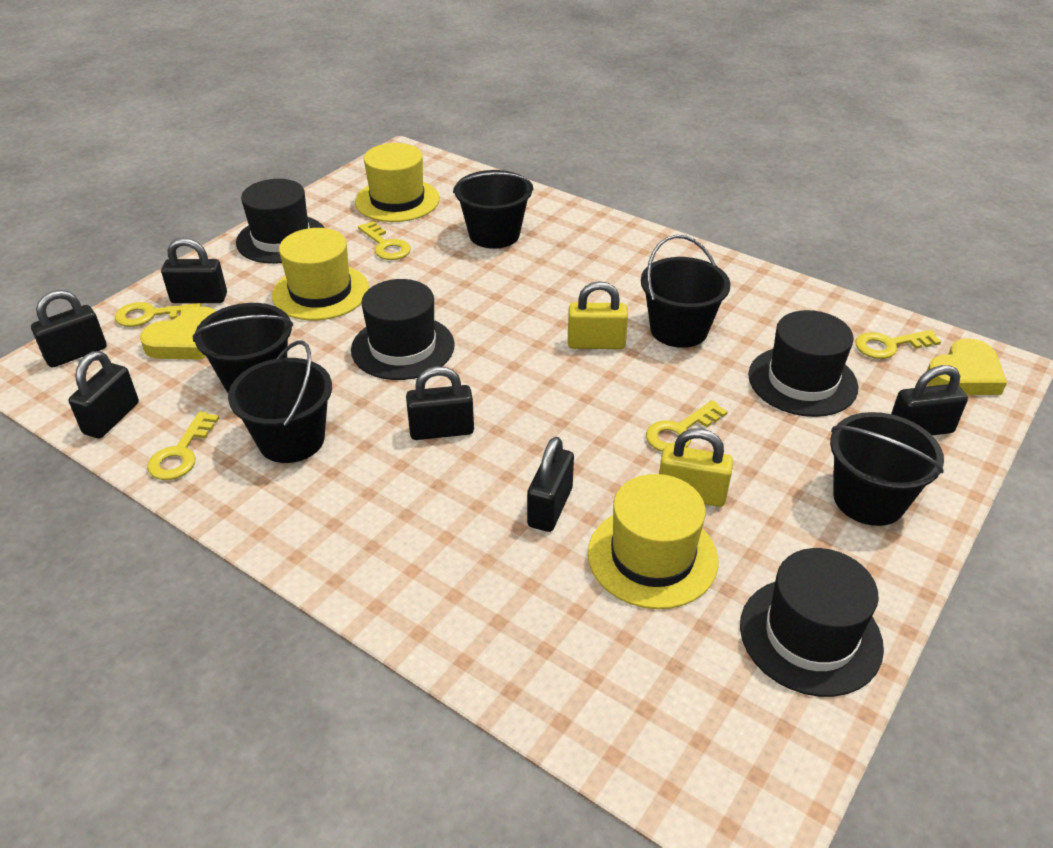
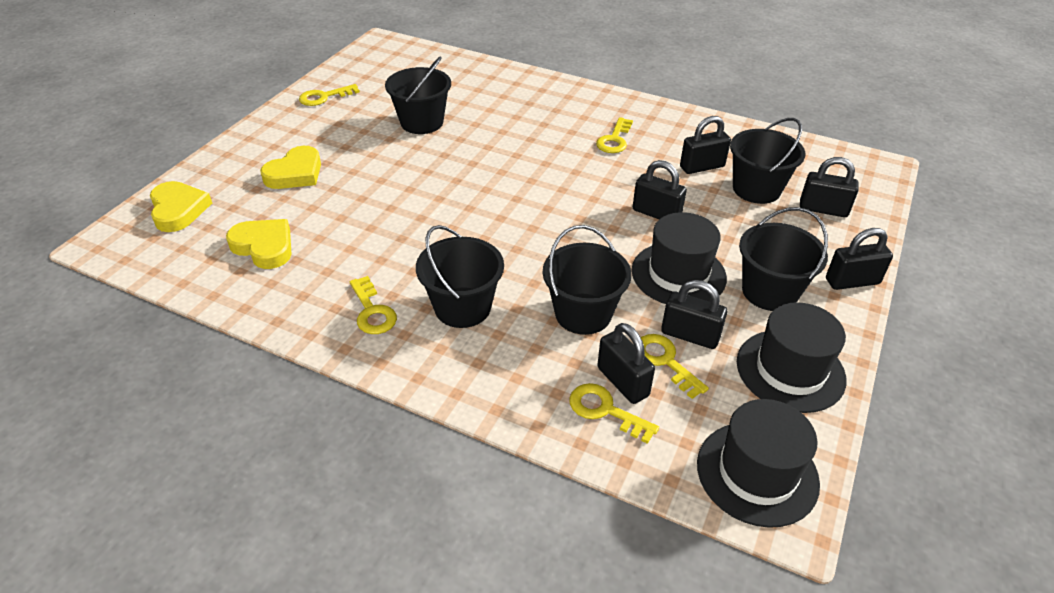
black hat: [236,179,324,264] [351,279,455,380] [740,548,884,697] [748,310,858,417] = 4 -> [632,212,727,304] [697,399,820,528] [737,302,846,413] = 3
yellow hat: [272,228,369,320] [355,143,440,222] [588,474,719,609] = 3 -> none = 0
yellow heart: [140,306,216,360] [927,338,1007,395] = 2 -> [150,181,212,232] [226,219,291,269] [260,146,321,189] = 3
yellow padlock: [568,281,628,349] [659,428,733,507] = 2 -> none = 0

